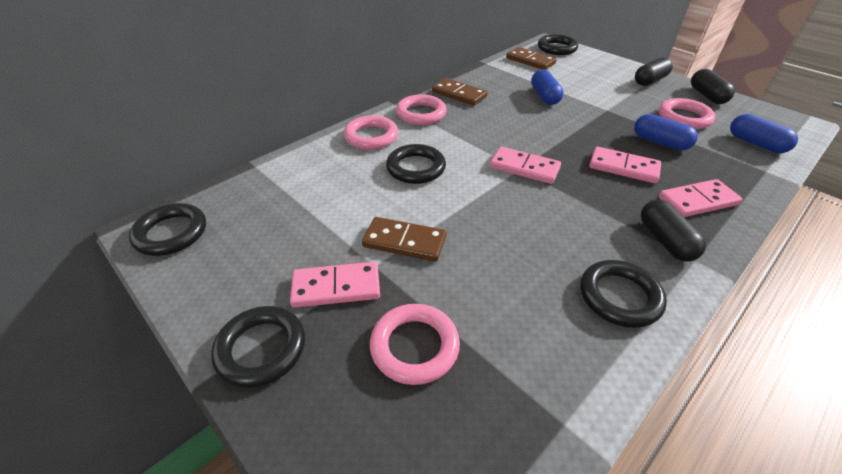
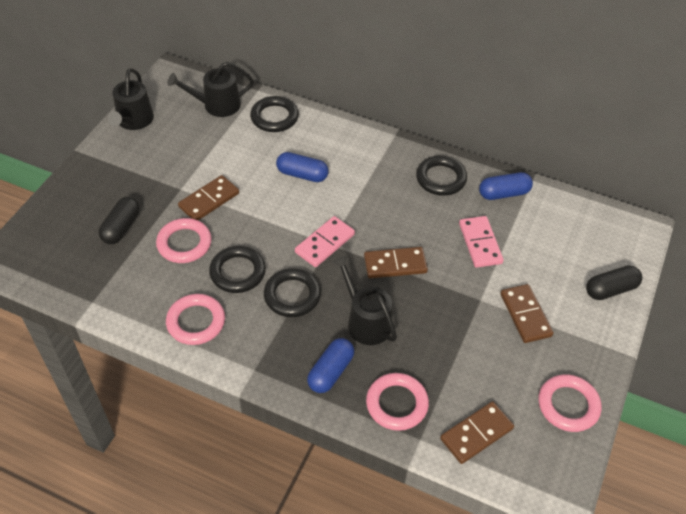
black capsule: [635,57,673,86] [641,200,706,262] [691,69,735,104] = 3 -> [99,197,140,244] [586,265,642,300] = 2
black ring: [129,203,206,256] [211,306,305,388] [386,144,446,184] [538,34,578,55] [580,260,667,328] = 5 -> [209,246,266,293] [250,96,299,132] [264,268,321,317] [416,156,467,196] = 4
black watering can: none = 0 -> [108,68,154,130] [167,62,254,117] [333,255,397,345] = 3
brown domino: [362,217,447,262] [432,78,488,106] [506,47,557,70] = 3 -> [178,175,239,220] [364,247,428,278] [440,401,514,464] [500,284,554,343] = 4
pink domino: [290,262,380,308] [490,147,561,184] [589,147,661,183] [659,179,742,217] = 4 -> [295,216,355,267] [459,216,504,268] = 2

